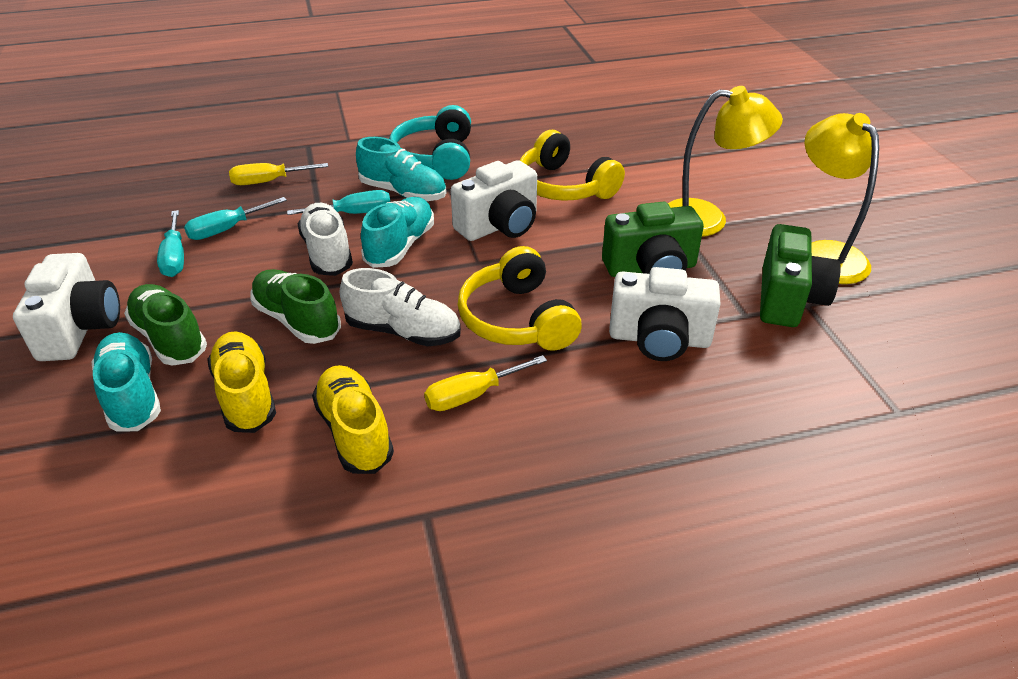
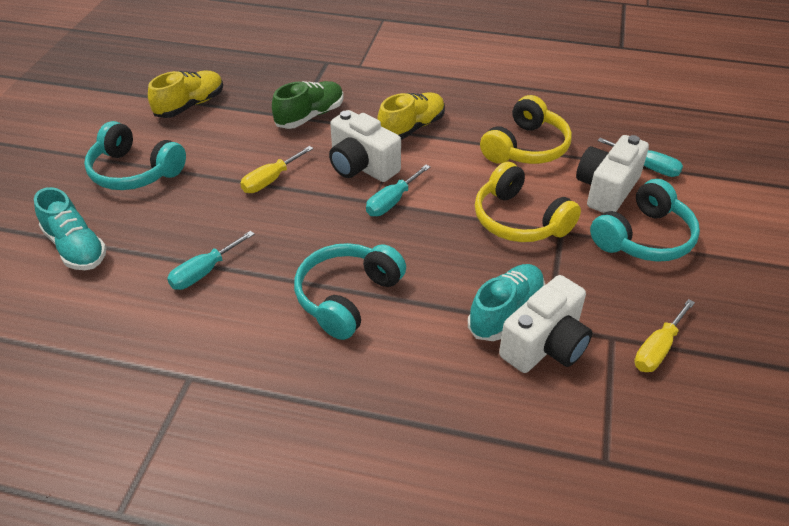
green camera: [602,201,704,277] [760,224,841,327] = 2 -> none = 0
green shoe: [124,284,207,366] [250,269,341,344] = 2 -> [272,81,344,129] = 1
turquoise headphones: [389,105,471,180] = 1 -> [84,121,186,190] [294,243,406,340] [590,179,700,262] = 3
turquoise shoe: [91,332,161,431] [356,137,447,201] [361,197,434,268] = 3 -> [34,187,107,270] [468,264,545,341] = 2
white shoe: [298,203,353,276] [340,268,461,346] = 2 -> none = 0
yellow lamp: [668,86,783,237] [804,113,879,284] = 2 -> none = 0

